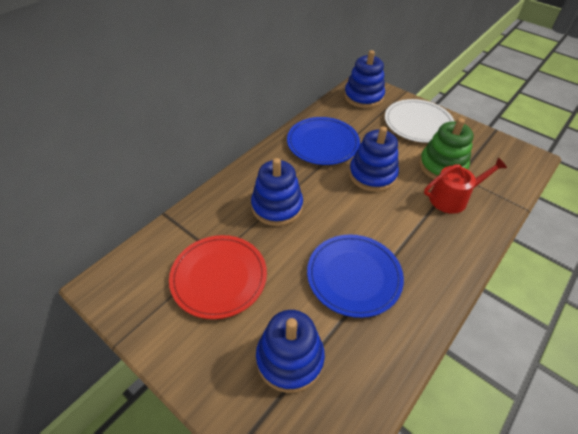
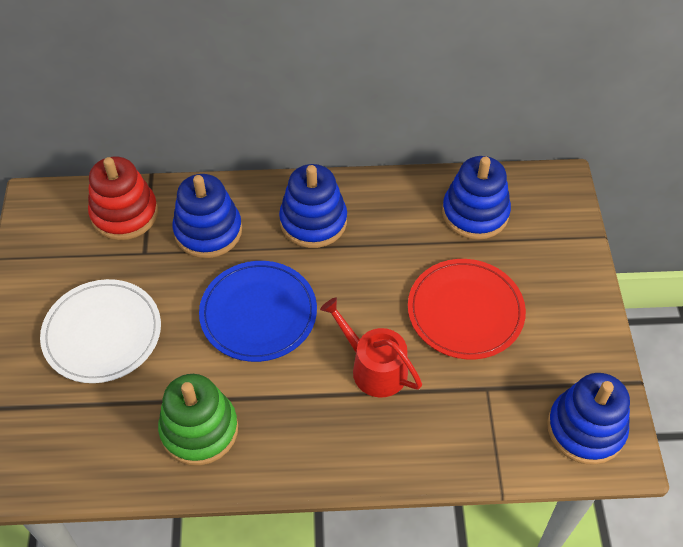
blue plate: [287,117,360,165] [307,234,404,318] = 2 -> [199,261,317,362] = 1
red stacking toy: none = 0 -> [88,157,158,240] = 1

